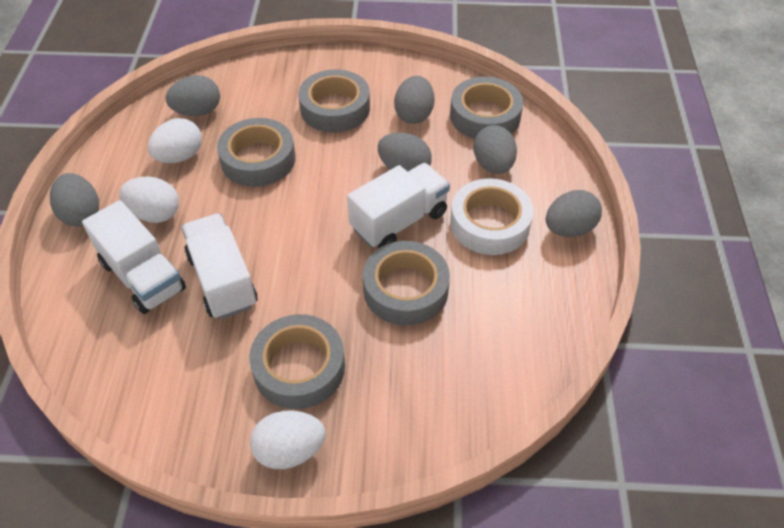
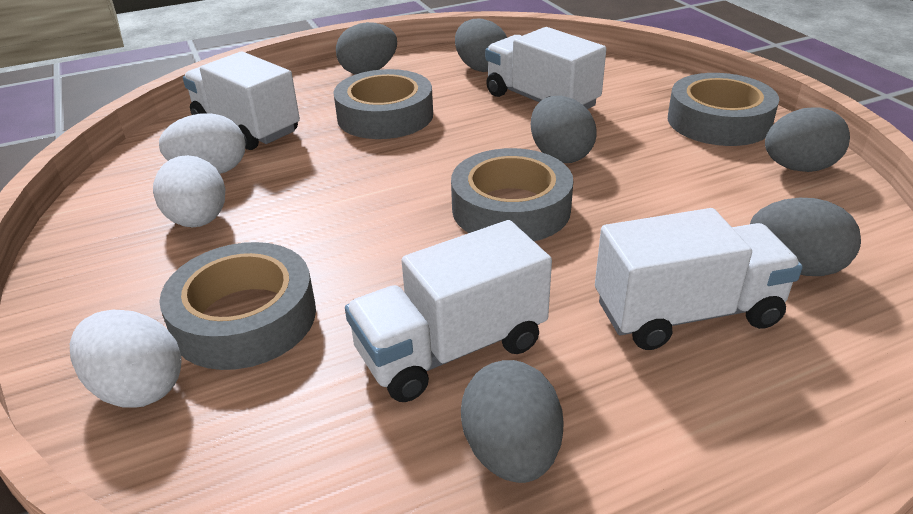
grey tape: [217,118,295,187] [249,314,345,409] [298,69,370,133] [363,241,450,326] [450,77,523,139] = 5 -> [159,242,316,370] [333,69,433,139] [451,148,573,241] [668,73,779,146] = 4
white tape: [450,178,534,255] = 1 -> none = 0
white truck: [82,200,186,314] [181,213,258,319] [347,163,450,248] = 3 -> [183,51,300,150] [345,220,552,402] [485,27,606,109] [595,208,803,350] = 4

